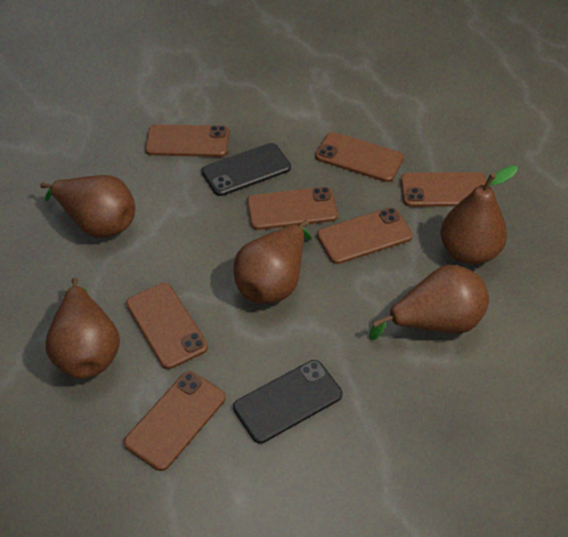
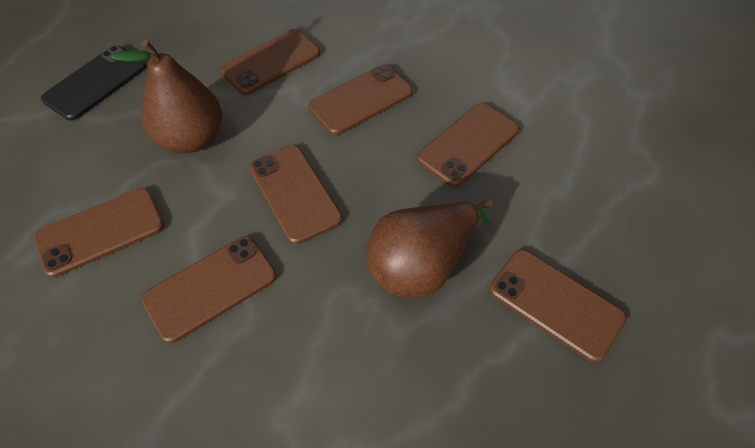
black phone: [202,143,291,196] [233,360,342,444] = 2 -> [41,45,147,121] = 1
brown pear: [40,175,135,238] [45,278,120,379] [234,220,312,304] [369,265,489,340] [440,166,518,264] = 5 -> [111,40,222,153] [365,199,492,298] = 2

